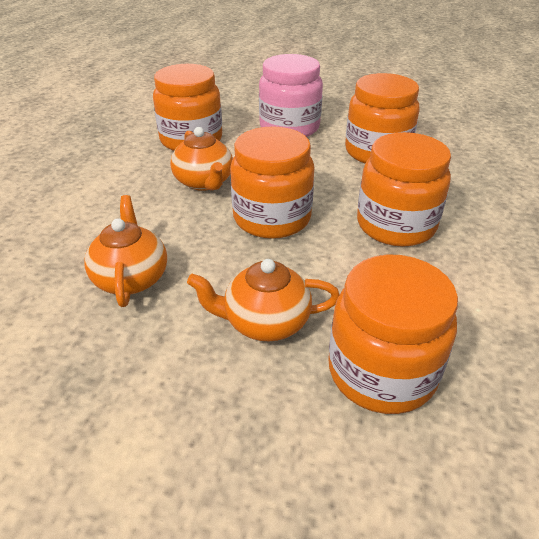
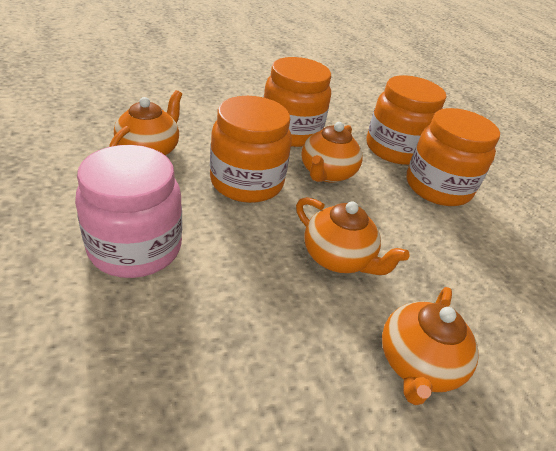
orange jar: [153,64,222,151] [230,126,315,239] [328,255,458,414] [345,73,419,164] [357,132,451,247] = 5 -> [210,96,292,203] [263,57,331,147] [366,75,446,165] [406,108,500,206] = 4
orange teapot: [84,195,167,307] [170,127,233,191] [187,259,340,342] = 3 -> [109,90,182,156] [296,197,410,275] [301,122,363,183] [382,287,479,405] = 4

